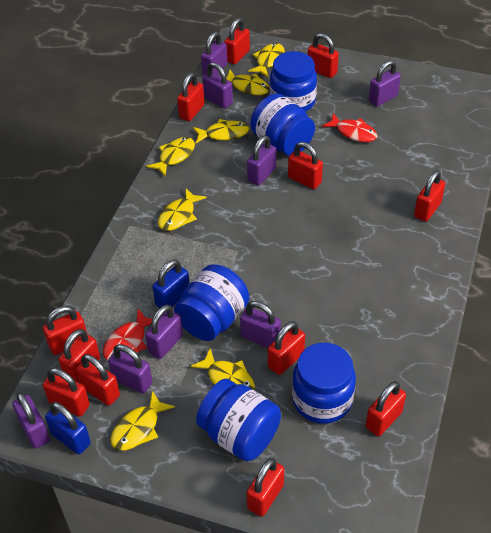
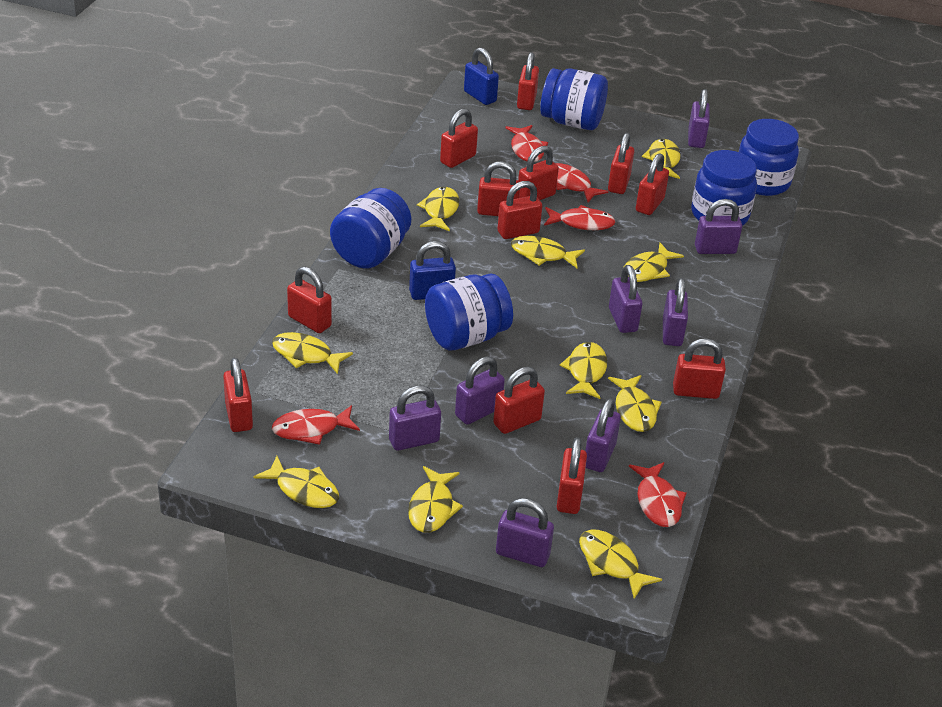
red fish: [103,309,152,360] [322,113,377,142] = 2 -> [272,405,360,445] [506,125,548,162] [544,205,616,230] [555,163,609,202] [629,462,687,527] = 5
yellow fish: [111,391,175,451] [146,137,195,176] [158,188,207,231] [190,348,255,390] [193,119,249,143] [226,70,270,95] [248,43,285,77] = 7 -> [253,456,339,508] [272,332,353,374] [408,466,463,533] [417,187,460,231] [511,236,585,268] [560,342,607,399] [579,529,662,599] [608,375,662,432] [623,243,684,282] [642,139,681,179] = 10

